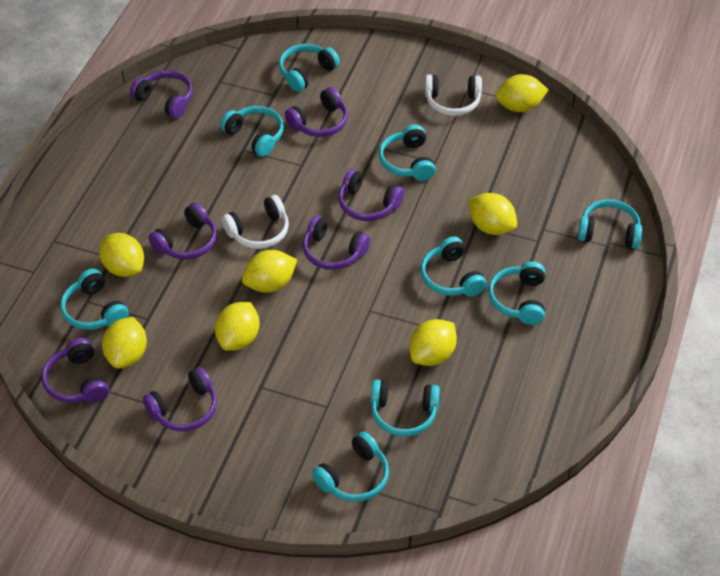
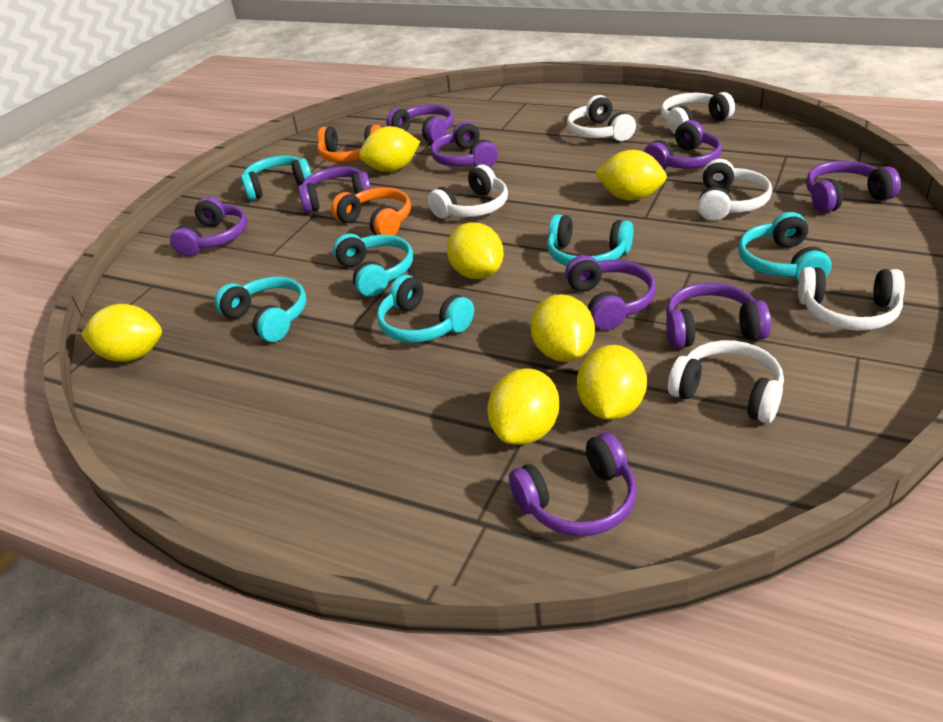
orange headphones: none = 0 -> [317,125,381,162] [331,187,411,236] = 2
purple headphones: [41,338,109,403] [130,70,193,118] [143,367,217,431] [148,203,217,260] [285,87,348,137] [303,215,370,270] [338,169,404,221] = 7 -> [170,196,247,256] [298,167,371,213] [386,105,454,143] [431,121,498,167] [509,432,637,536] [565,255,656,330] [644,120,722,169] [666,282,771,348] [806,161,901,213] = 9
turquoise headphones: [60,268,129,330] [220,106,284,157] [279,44,340,92] [312,432,389,502] [371,379,440,436] [379,125,436,181] [421,236,486,296] [488,261,545,325] [578,199,642,249] = 9 -> [215,276,306,342] [241,155,312,201] [333,233,413,296] [377,275,474,343] [547,214,633,266] [738,212,832,281] = 6
white headphones: [222,195,289,249] [425,75,482,116] = 2 -> [428,165,508,219] [567,95,636,141] [661,92,735,134] [668,340,784,423] [698,159,772,221] [798,267,905,331] = 6

